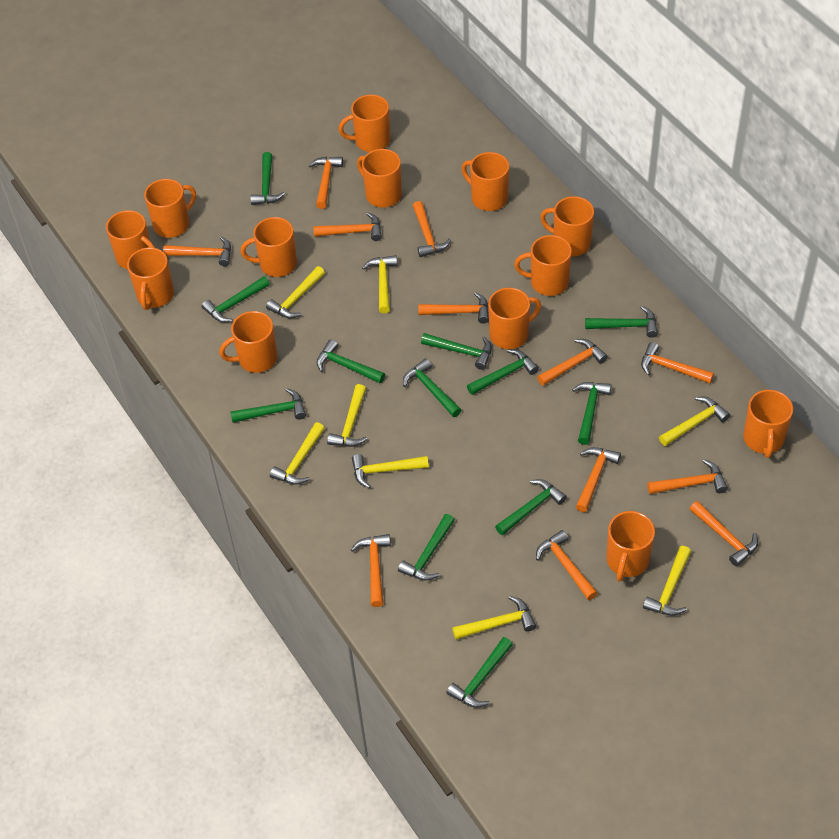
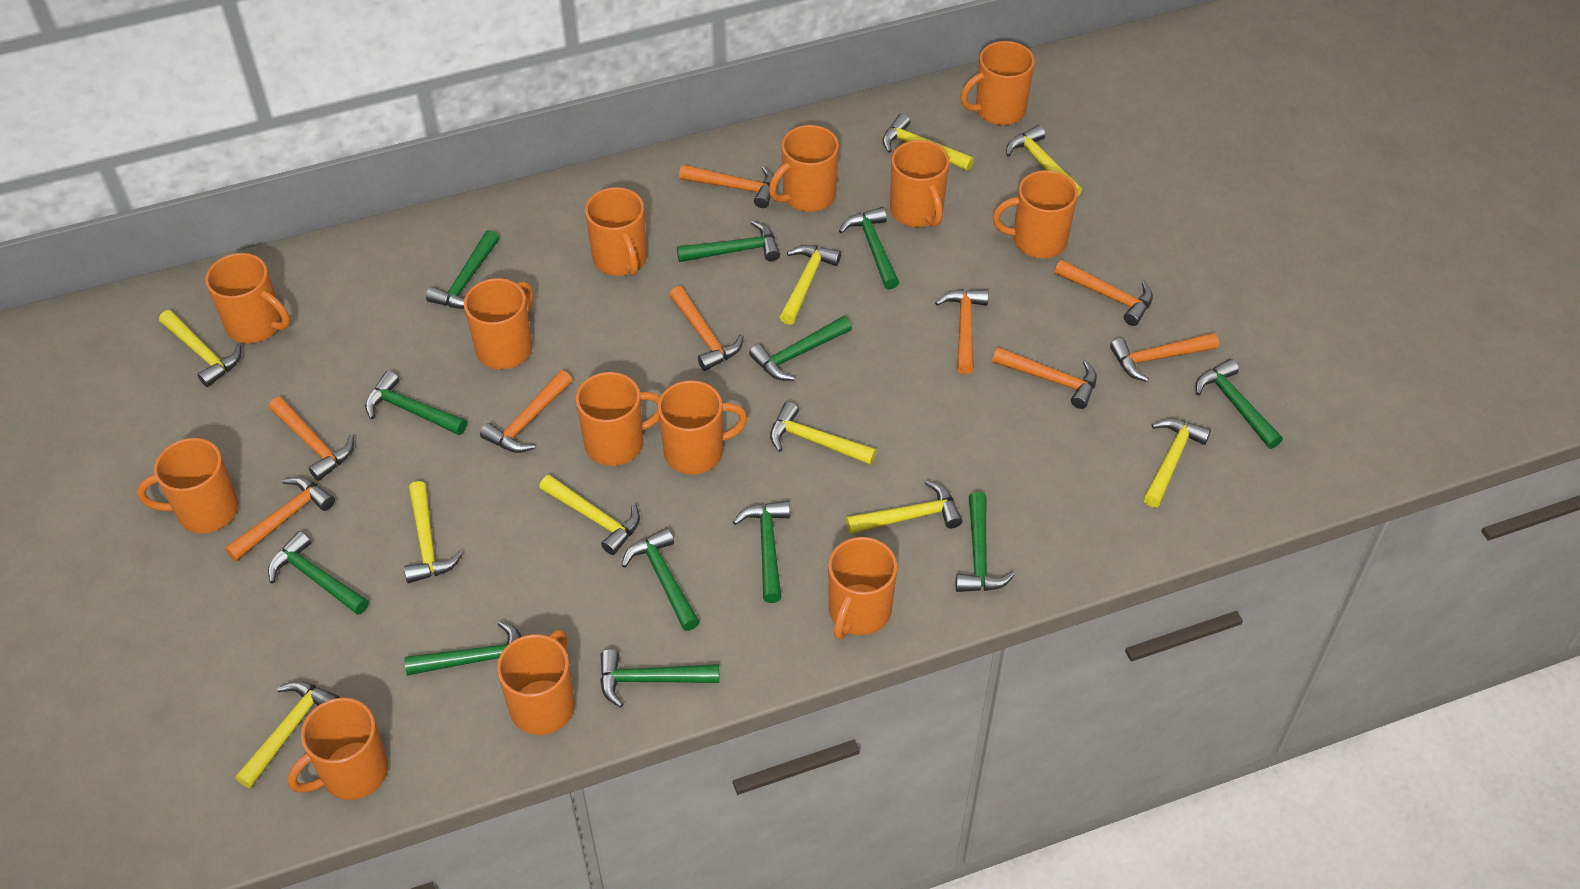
orange hammer: [163,236,231,266] [308,157,343,209] [313,212,382,241] [351,534,391,607] [413,201,451,257] [418,292,489,324] [536,530,598,600] [537,339,608,386] [576,447,621,512] [641,342,714,384] [647,459,728,494] [690,501,758,566] = 12 -> [225,477,335,562] [269,397,354,481] [480,370,572,453] [669,286,744,371] [679,165,774,208] [935,289,989,374] [992,347,1097,409] [1054,260,1153,326] [1110,332,1219,382] = 9
yellow hammer: [266,266,325,318] [270,422,325,485] [327,384,367,447] [352,454,429,488] [362,255,397,314] [452,596,536,640] [643,546,691,616] [659,397,730,446] = 8 -> [159,310,242,387] [235,681,340,789] [404,481,463,583] [539,475,640,555] [770,402,877,465] [780,245,841,325] [846,480,963,534] [882,114,974,171] [1006,125,1082,197] [1143,418,1211,507] = 10

